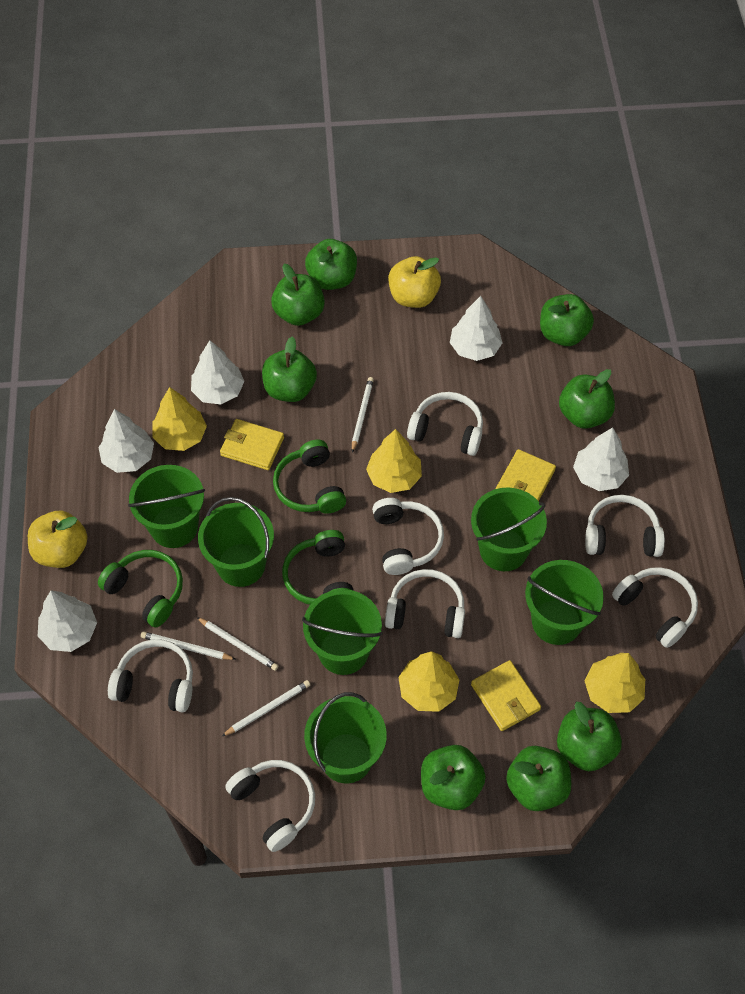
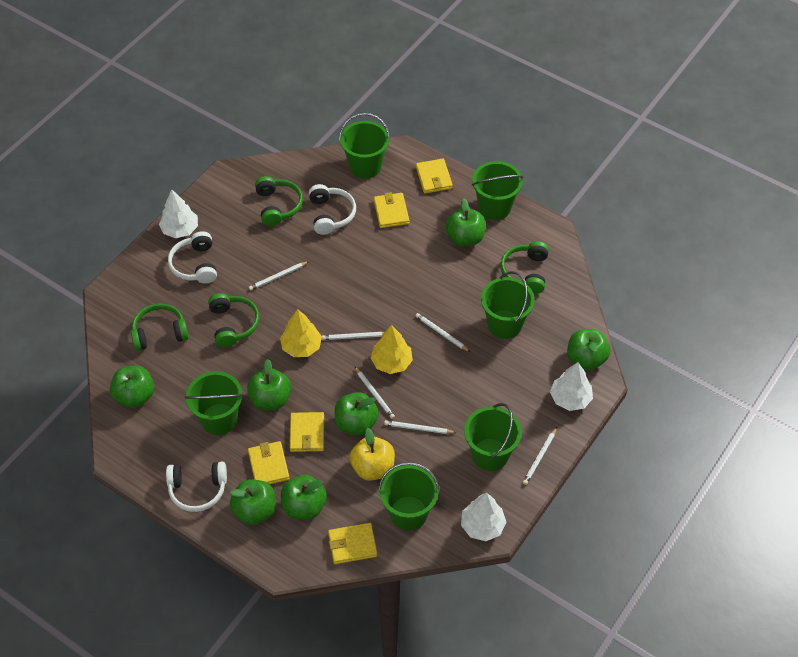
green apple: [262,337,317,402] [271,264,325,326] [305,239,357,290] [421,745,486,810] [506,746,571,811] [540,294,594,346] [557,702,622,771] [559,369,615,429] = 8 -> [110,365,154,408] [230,479,276,525] [247,359,291,410] [281,475,327,520] [335,392,379,435] [446,198,486,246] [567,329,610,370] = 7
green headphones: [98,550,183,628] [273,439,346,514] [282,530,354,605] = 3 -> [131,303,189,351] [208,293,259,348] [255,176,303,226] [500,241,549,294] = 4
white headphones: [108,639,193,712] [225,760,315,852] [372,498,444,575] [385,569,465,638] [407,392,483,456] [585,495,665,557] [612,567,698,648] = 7 -> [166,461,227,512] [168,231,217,283] [309,184,356,235] = 3
white pencil: [141,631,236,660] [196,617,278,671] [221,680,310,737] [352,377,374,453] = 4 -> [249,261,309,291] [322,332,384,340] [355,367,395,419] [384,420,456,434] [416,313,470,352] [523,427,557,485] = 6
white tree: [38,590,97,652] [98,409,154,473] [191,340,245,404] [450,296,503,361] [573,427,629,491] = 5 -> [159,189,198,238] [461,493,507,541] [550,362,593,411] = 3
yellow apple: [28,511,88,568] [388,256,441,308] = 2 -> [350,428,395,481] = 1
yellow tree: [153,387,207,451] [366,429,422,493] [398,651,460,712] [585,653,645,713] = 4 -> [280,309,322,357] [371,325,413,374] = 2
yellow wallet: [220,419,284,470] [471,660,541,731] [496,449,556,501] = 3 -> [248,441,290,484] [290,412,324,452] [328,523,377,564] [374,192,409,228] [416,159,453,194] = 5

